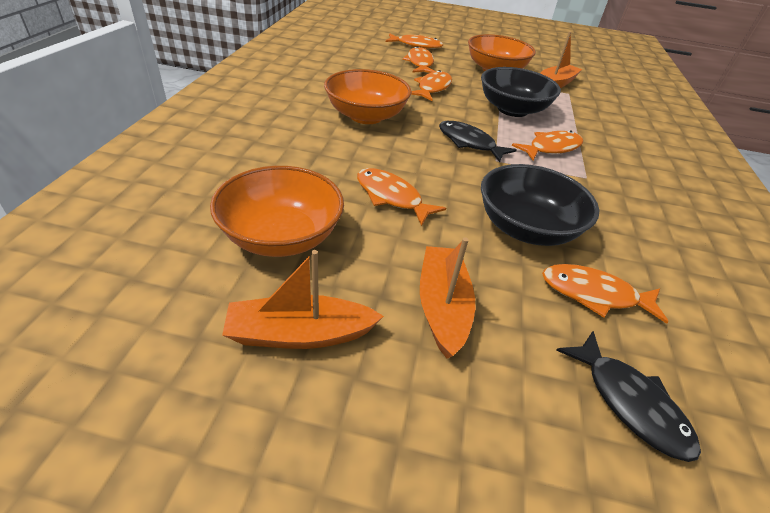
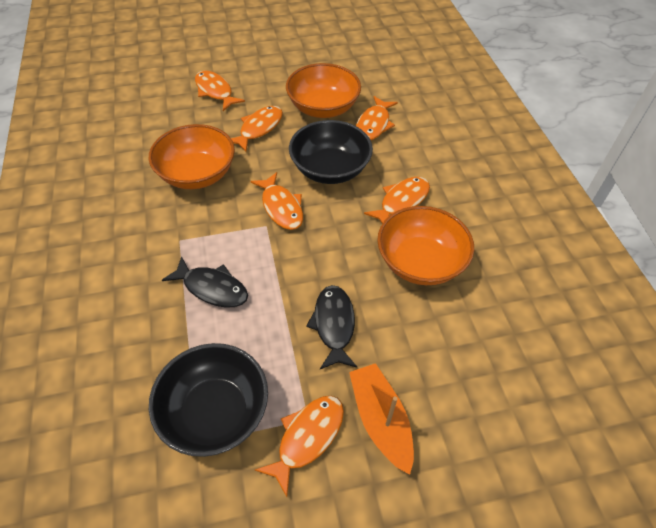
orange boat: [222,250,384,349] [420,237,475,359] [540,31,582,88] = 3 -> [349,363,414,475] = 1

